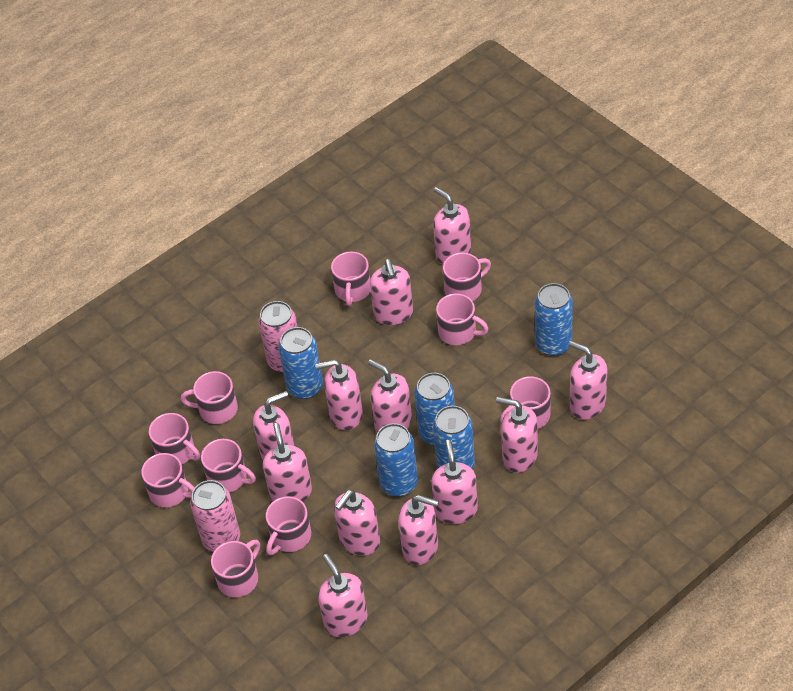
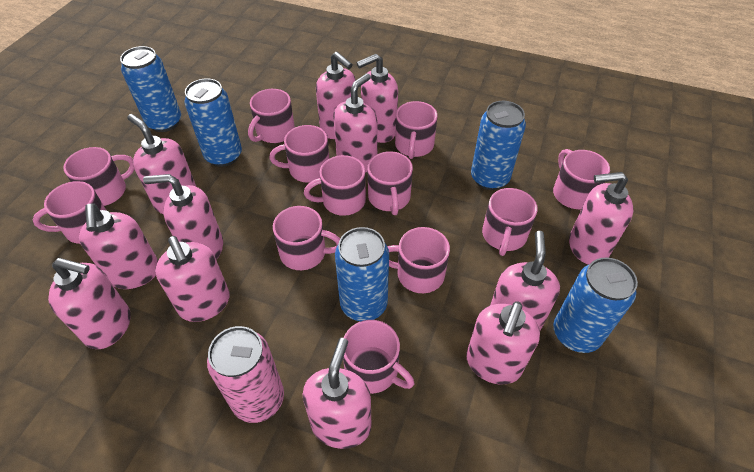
pink can: [190,480,240,552] [258,301,298,373] = 2 -> [207,326,284,423] = 1
pink mug: [141,453,195,507] [149,413,200,464] [181,371,238,424] [201,439,256,492] [211,540,260,597] [266,496,311,555] [331,251,371,306] [436,293,488,345] [443,253,491,301] [500,376,551,429] = 10 -> [33,181,107,244] [63,147,134,206] [248,89,295,143] [269,125,329,183] [273,206,340,270] [304,155,366,216] [343,320,414,394] [367,151,413,215] [387,227,450,293] [395,101,437,159] [482,188,538,256] [553,149,610,209] = 12

